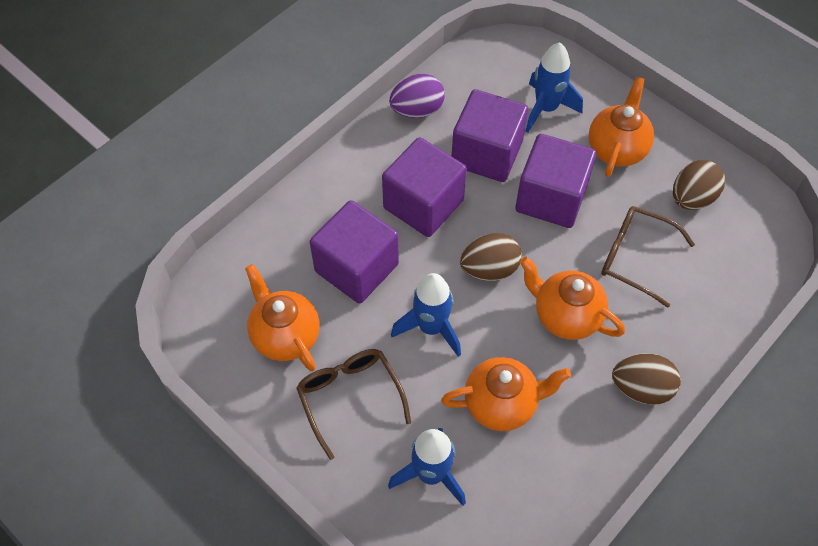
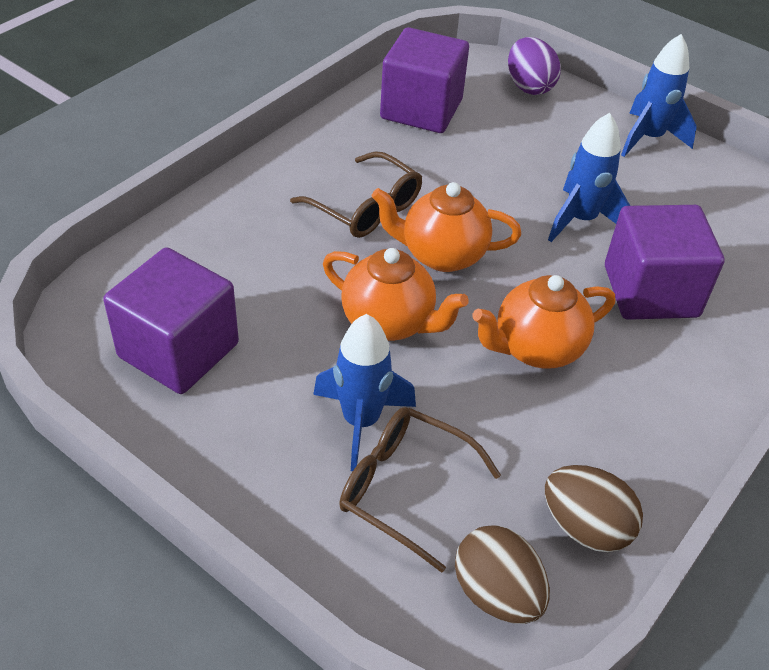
brown egg: [460,233,522,281] [612,353,681,405] [673,160,725,210] = 3 -> [455,525,550,624] [545,465,643,552] = 2
orange teapot: [245,264,320,371] [441,357,571,431] [520,257,625,340] [589,77,654,177] = 4 -> [323,248,469,341] [371,182,521,272] [472,275,615,368] = 3
purple cube: [310,200,399,304] [382,137,467,237] [452,89,528,182] [515,134,596,228] = 4 -> [103,247,239,394] [380,27,469,133] [605,205,725,320] = 3

